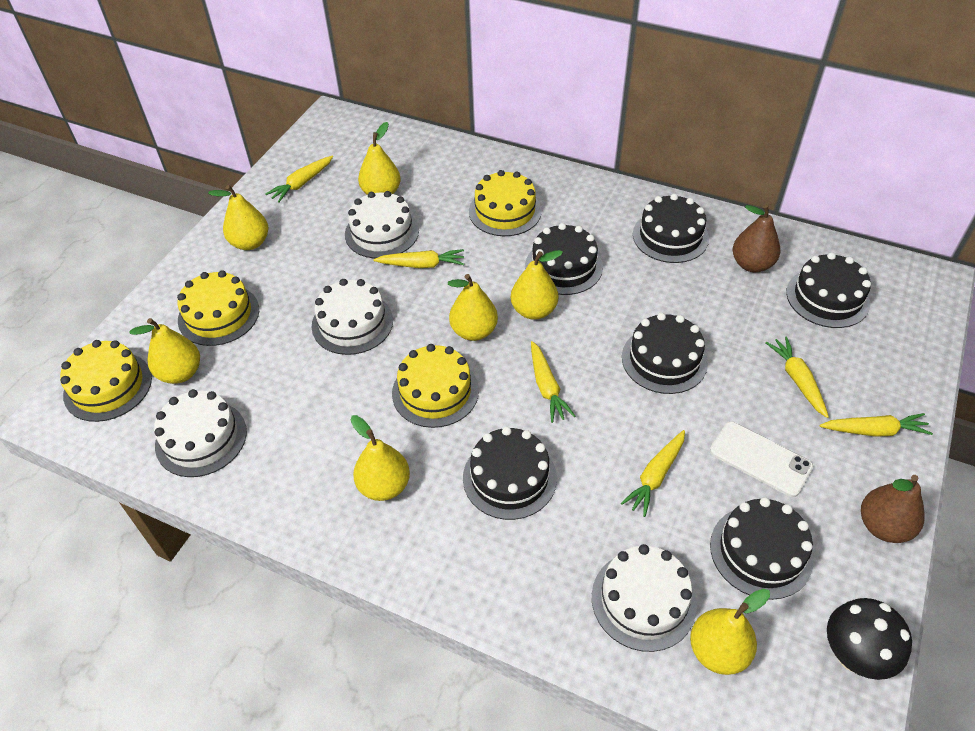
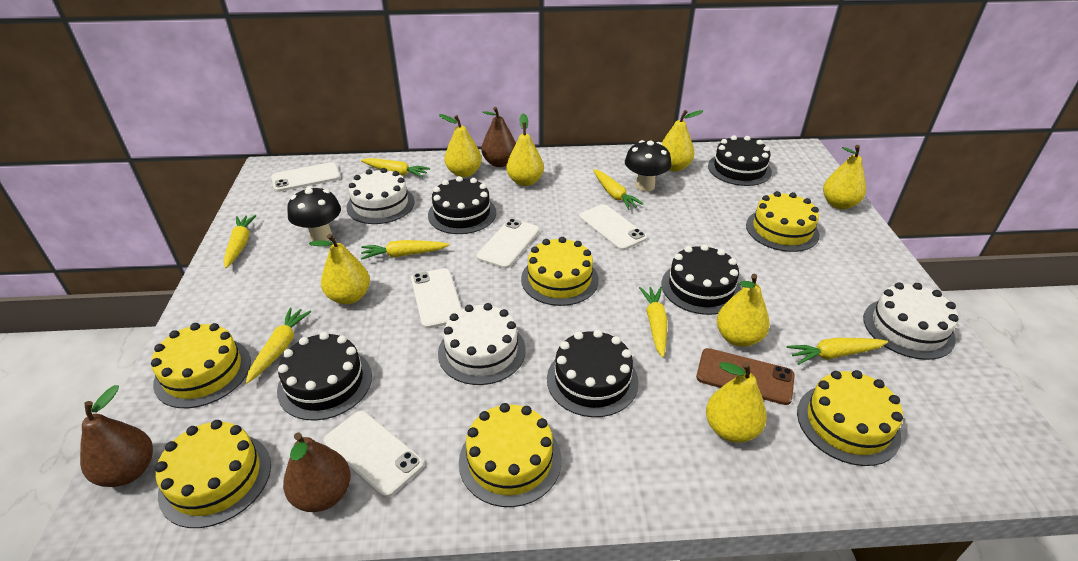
black cake: [463,426,557,520] [525,223,603,295] [622,313,708,394] [633,194,709,263] [710,497,814,600] [786,252,871,328] = 6 -> [277,332,372,421] [428,176,496,234] [547,330,639,417] [661,244,741,315] [708,135,772,186] = 5
black mushroom: [827,598,912,680] = 1 -> [287,186,341,241] [625,140,671,192] = 2
brown pear: [733,204,780,272] [861,475,925,543] = 2 -> [80,385,153,487] [283,432,351,512] [481,107,516,167] = 3
brown phone: none = 0 -> [696,348,795,405] = 1
white cake: [154,389,247,477] [312,279,393,355] [345,191,419,259] [592,544,697,652] = 4 -> [346,168,415,224] [438,303,526,385] [863,282,959,360] = 3
white phone: [710,421,814,497] = 1 -> [272,162,340,192] [324,411,424,498] [411,268,462,329] [476,219,540,269] [579,204,647,251] = 5
yellow cake: [60,340,152,422] [177,270,259,346] [392,344,479,428] [469,170,542,236] = 4 -> [151,323,251,408] [155,420,271,528] [459,403,561,507] [521,237,599,306] [746,191,820,252] [797,370,903,466] = 6
yellow carrot: [266,156,333,203] [373,249,464,268] [531,341,575,423] [621,430,685,517] [765,336,829,418] [820,413,933,437] = 6 -> [224,215,257,268] [246,307,311,384] [361,158,430,178] [361,240,449,260] [593,169,644,210] [639,287,667,358] [787,338,888,365] = 7

